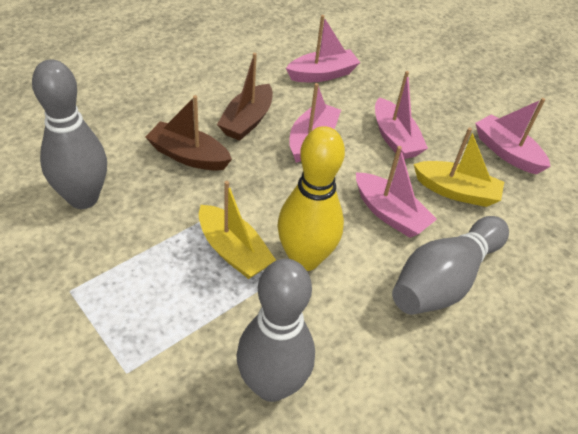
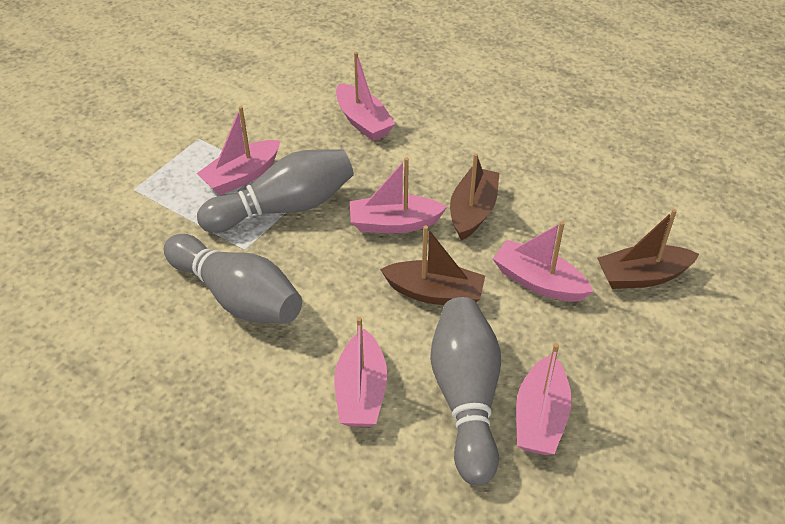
brown boat: [145,95,232,171] [217,53,273,141] = 2 -> [380,226,485,305] [450,153,499,241] [597,209,699,289] = 3
pink boat: [286,15,361,82] [289,83,341,163] [356,146,437,238] [375,71,428,159] [475,98,551,174] = 5 -> [196,106,281,195] [334,317,387,427] [336,52,395,141] [350,157,447,233] [492,221,594,302] [516,343,572,455] = 6
yellow boat: [199,181,276,279] [414,127,504,207] = 2 -> none = 0
yellow bowling pin: [277,126,345,271] = 1 -> none = 0

